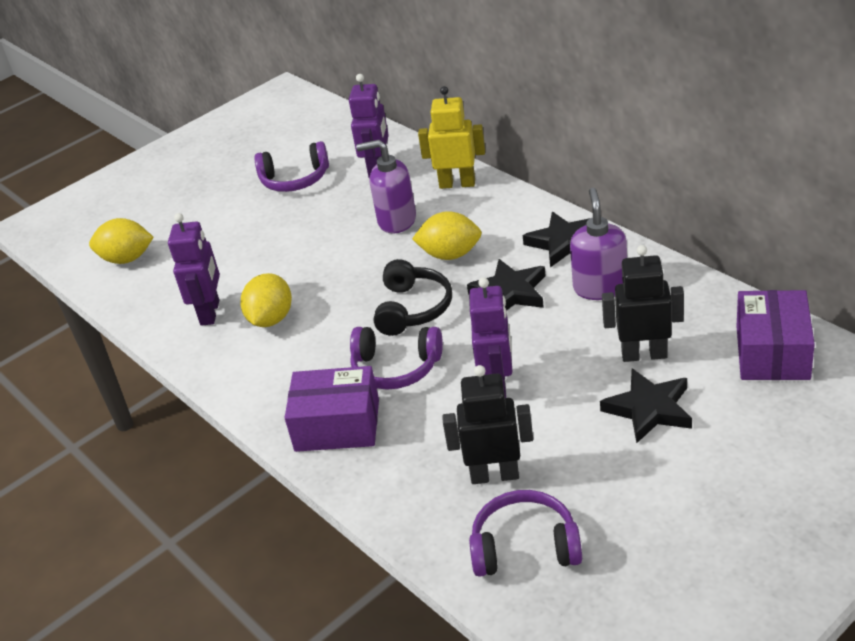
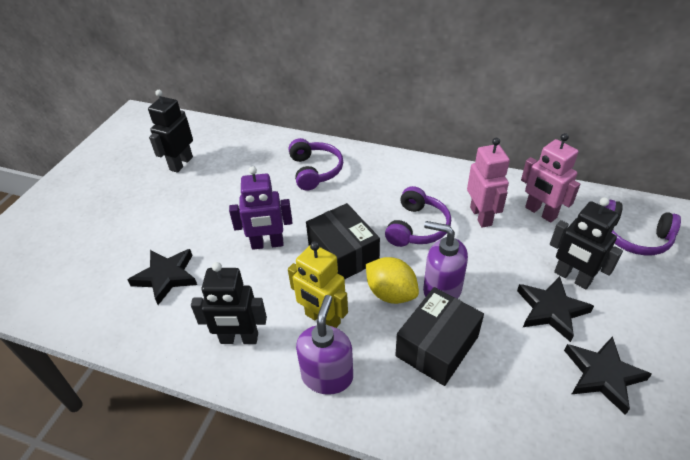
black box: none = 0 -> [306,203,380,279] [395,287,484,386] = 2
black headphones: [374,259,452,336] = 1 -> none = 0
black robot: [442,365,533,484] [602,245,684,362] = 2 -> [148,90,193,173] [191,262,267,344] [550,197,623,289] = 3
pink robot: none = 0 -> [467,138,510,228] [521,133,580,223] = 2
purple box: [284,366,379,452] [737,290,815,380] = 2 -> none = 0
purple robot: [168,213,220,326] [349,74,389,179] [469,277,512,398] = 3 -> [229,166,292,250] = 1
yellow lemon: [89,218,154,264] [241,273,292,327] [412,211,482,260] = 3 -> [366,257,419,304] = 1

